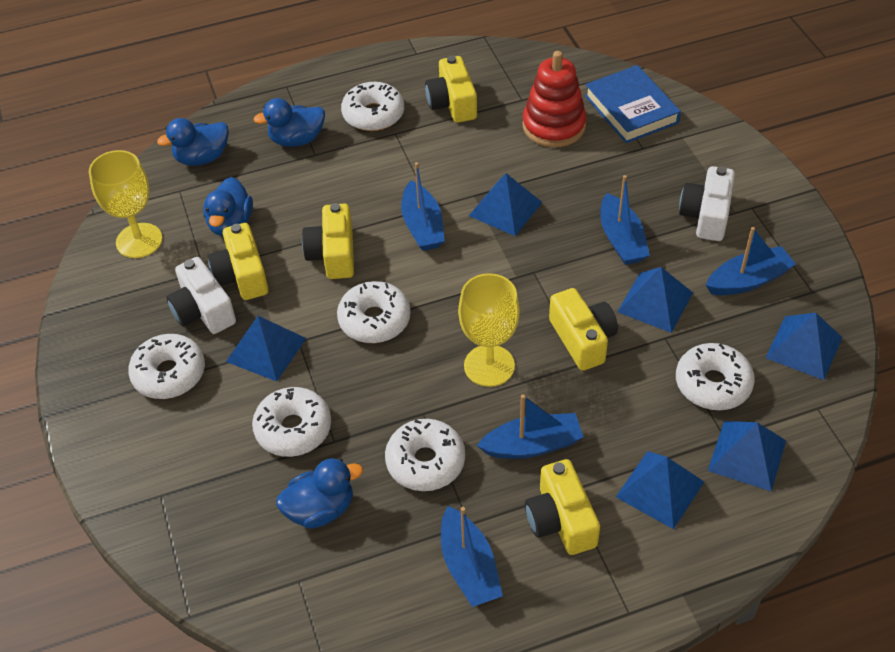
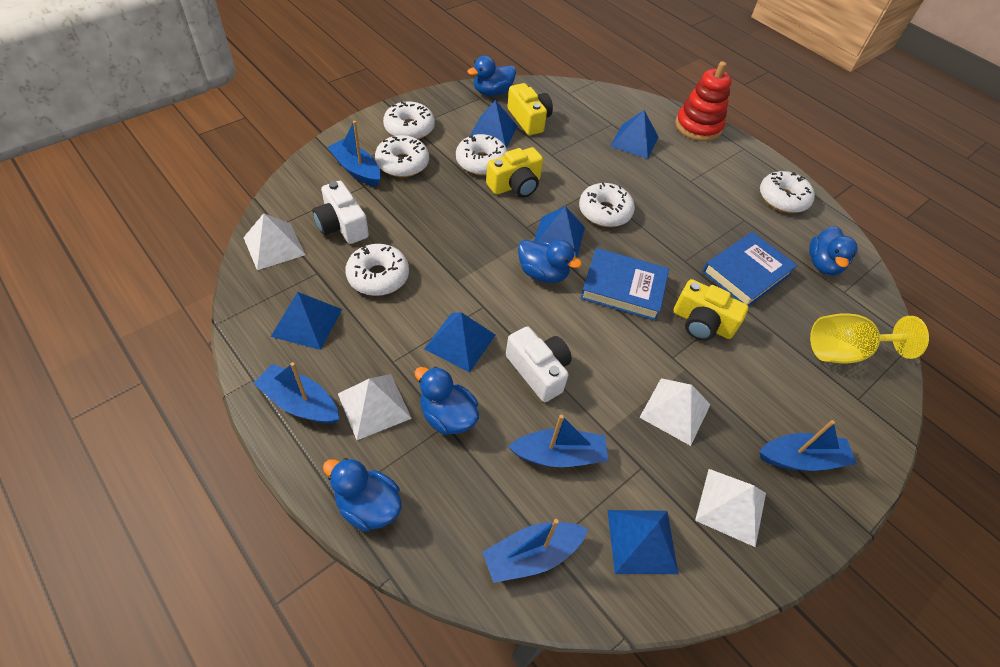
blue book: [585,65,681,143] = 1 -> [580,248,669,321] [702,232,797,307] = 2
blue duck: [157,118,229,166] [203,177,253,236] [254,98,325,147] [276,458,363,529] = 4 -> [323,458,402,532] [415,367,479,435] [467,56,516,96] [518,239,582,283] [809,226,858,275] = 5
white pyramid: none = 0 -> [243,213,306,270] [338,374,412,440] [639,378,711,446] [695,469,766,547] = 4
yellow camera: [208,223,268,300] [302,203,354,279] [425,56,477,123] [525,459,600,555] [549,288,618,371] = 5 -> [486,147,543,198] [507,83,553,135] [673,279,749,341] = 3
yellow goblet: [89,150,162,258] [458,273,520,387] = 2 -> [810,313,929,364] = 1

